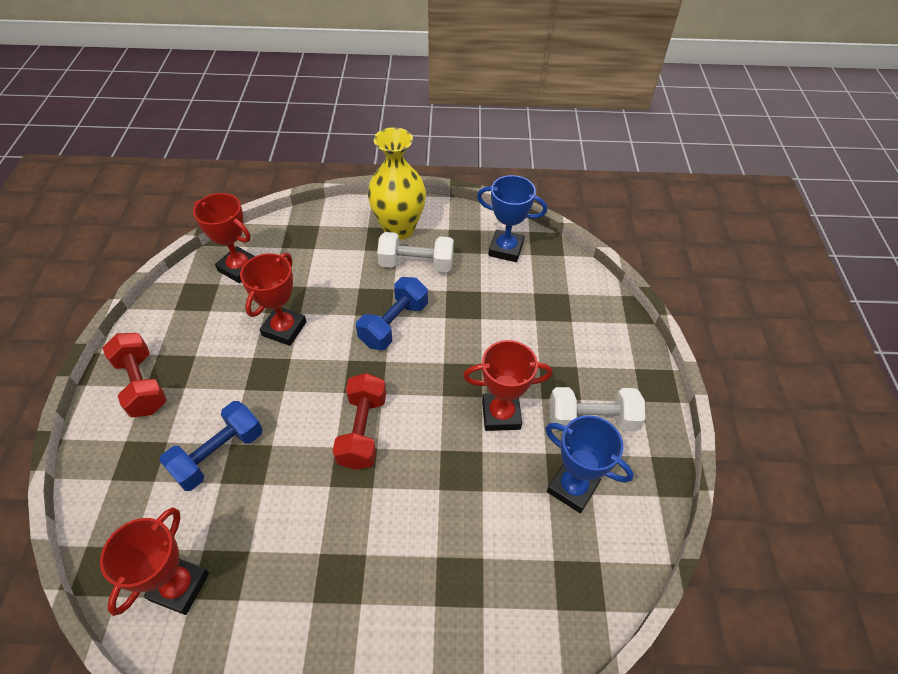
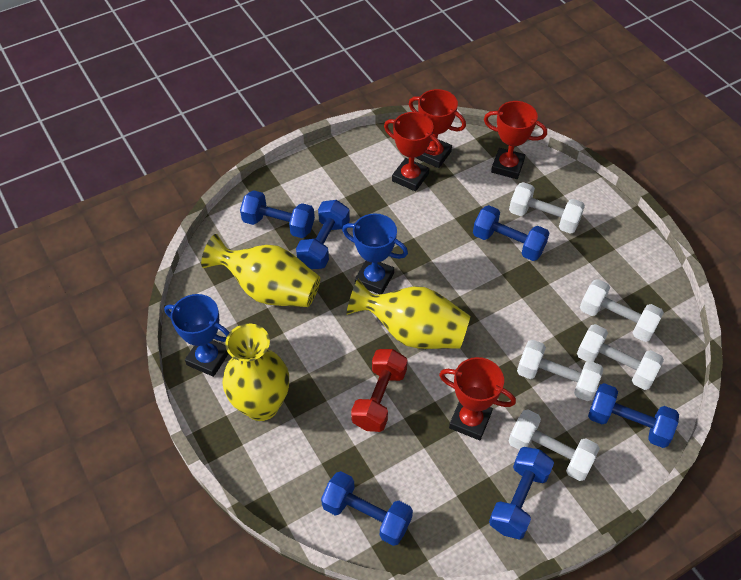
blue dumbbell: [159,401,263,491] [356,277,428,350] = 2 -> [240,190,315,238] [296,200,350,269] [321,471,413,546] [473,205,549,261] [489,447,554,540] [588,383,679,448] = 6
red dumbbell: [102,333,167,417] [333,373,386,470] = 2 -> [351,349,408,432] = 1
white dumbbell: [377,232,454,272] [550,387,645,431] = 2 -> [509,182,585,234] [509,409,600,481] [517,340,603,401] [577,324,664,390] [580,279,664,342] = 5
yellow vase: [368,127,426,240] = 1 -> [201,234,320,307] [223,324,289,421] [347,279,470,349] = 3

